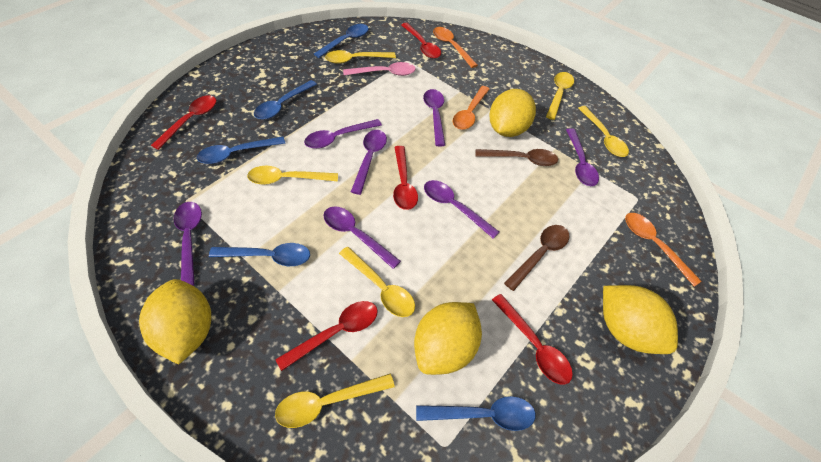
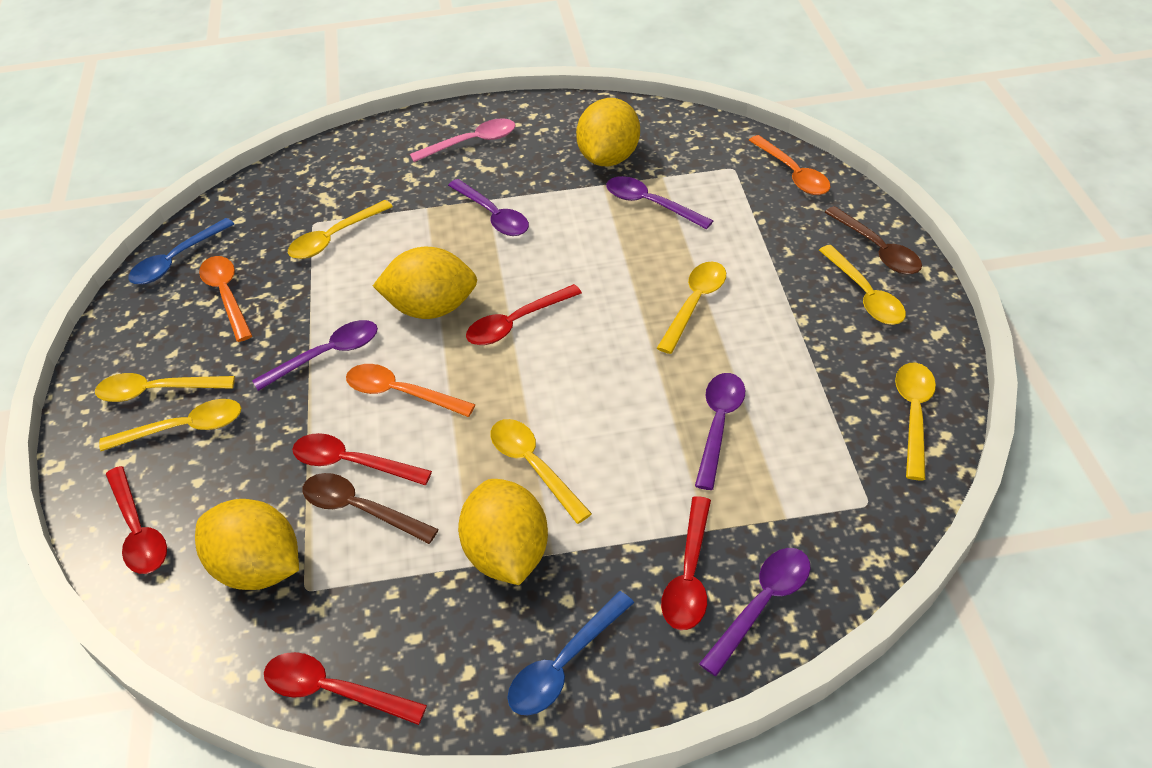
blue spoon: [197,137,286,164] [209,243,310,266] [254,80,317,120] [314,24,369,58] [416,396,536,431] = 5 -> [128,218,234,284] [507,591,634,715] = 2
purple spoon: [174,202,202,286] [304,119,382,149] [323,206,401,269] [351,130,387,195] [423,89,445,146] [424,180,499,239] [566,128,599,186] = 7 -> [252,320,378,391] [448,179,529,236] [606,176,713,229] [695,373,745,490] [699,548,810,676] = 5
yellow spoon: [247,166,338,185] [275,374,395,428] [325,50,396,64] [339,247,415,317] [546,72,574,120] [578,106,629,157] = 6 -> [95,373,235,402] [99,399,241,451] [288,200,393,259] [490,419,592,524] [657,261,726,354] [819,245,906,325] [895,363,936,480] = 7

